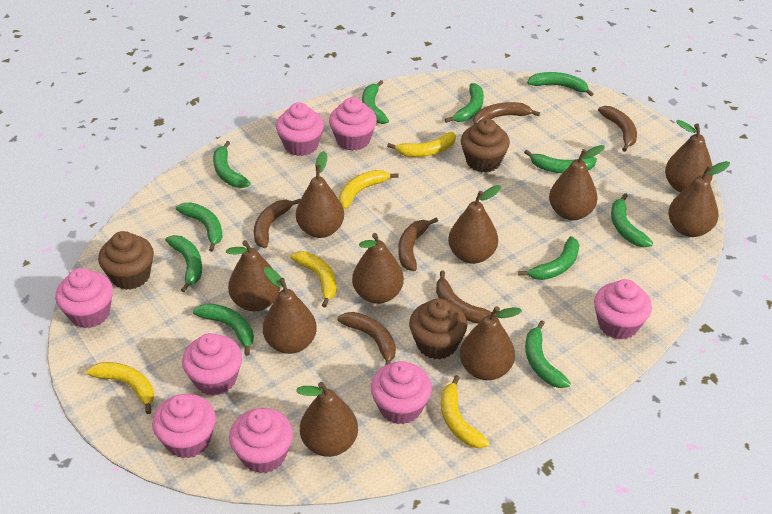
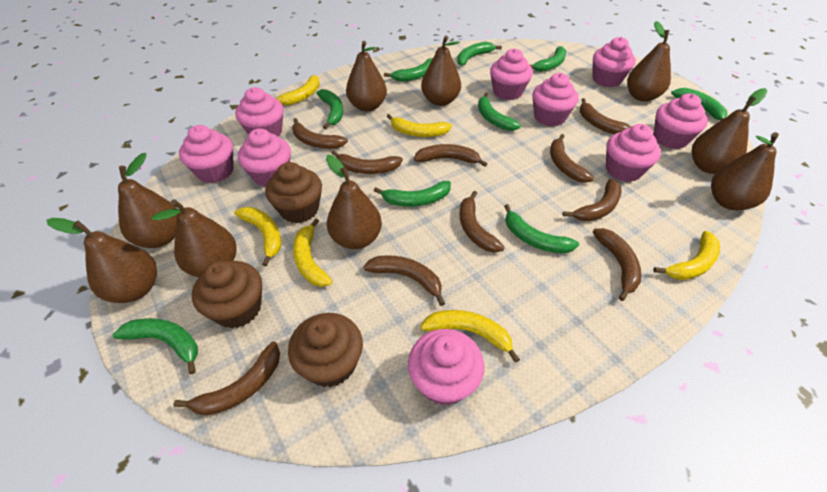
brown banana: [254,199,301,248] [338,312,396,365] [398,218,438,271] [436,271,495,324] [473,102,540,124] [598,106,637,152] = 6 -> [173,342,280,416] [292,118,348,149] [331,150,403,174] [363,255,445,306] [414,144,487,167] [459,191,505,252] [550,134,594,183] [562,179,621,221] [580,98,631,134] [593,228,642,301] = 10
brown pear: [226,240,280,312] [263,267,317,354] [296,151,344,238] [296,382,358,457] [352,233,404,304] [448,185,501,264] [460,306,522,380] [549,145,605,220] [665,120,713,193] [668,161,730,237] = 10 -> [46,218,157,303] [118,153,177,248] [152,199,237,277] [326,155,382,249] [346,41,387,112] [421,36,461,106] [627,21,671,102] [692,88,768,174] [711,132,779,210] = 9
green banana: [165,235,202,292] [176,202,223,252] [193,303,254,356] [213,141,251,188] [362,80,389,124] [445,83,484,123] [518,236,579,280] [524,150,597,173] [525,320,571,388] [527,72,593,96] [611,193,653,247] = 11 -> [113,318,198,375] [316,89,343,129] [374,181,451,207] [384,58,433,82] [457,42,502,66] [478,93,521,131] [504,204,579,253] [530,46,566,72] [671,88,727,121] = 9
pink cupcake: [55,268,113,328] [152,394,216,458] [182,333,242,396] [229,408,293,474] [276,102,324,156] [329,97,377,151] [371,361,432,424] [594,279,652,340] = 8 -> [179,125,233,183] [235,87,284,137] [238,128,291,187] [408,329,485,405] [490,49,533,100] [532,73,579,126] [593,37,636,87] [606,124,661,182] [653,93,708,149] = 9
yellow banana: [87,362,154,414] [290,251,337,308] [339,170,398,209] [387,132,456,157] [441,375,490,448] = 5 -> [234,207,281,267] [276,75,320,106] [293,218,333,287] [387,114,452,137] [420,310,520,363] [653,231,720,280] = 6

